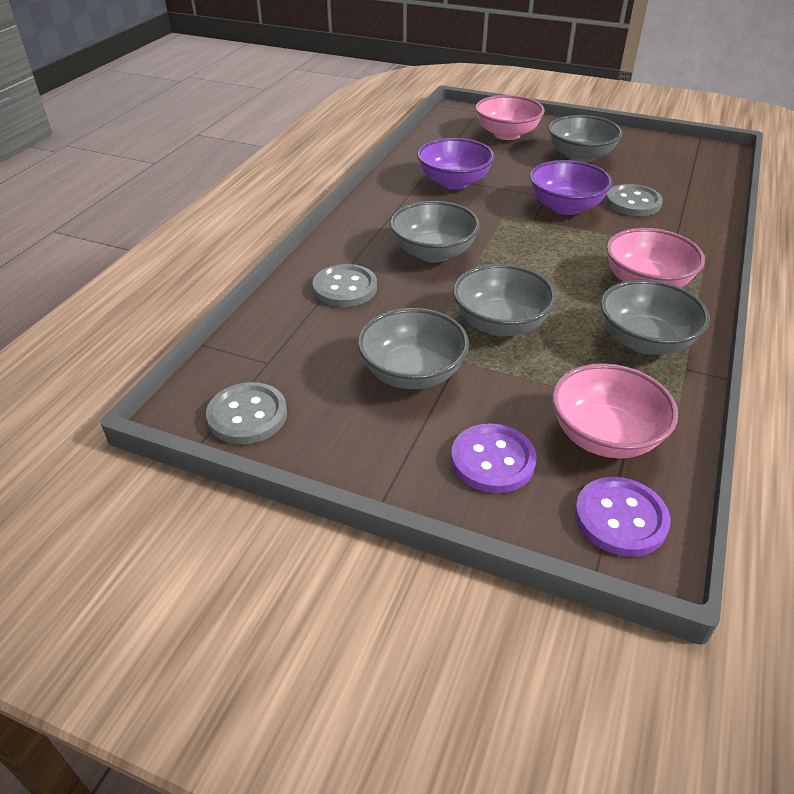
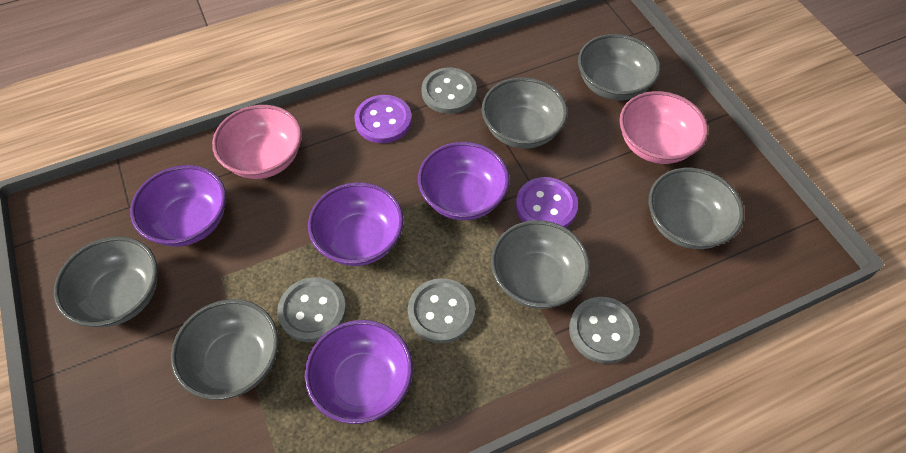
grey bowl: [357,308,469,389] [390,201,480,262] [453,264,556,336] [549,115,623,163] [600,279,710,355] = 5 -> [54,236,158,327] [171,299,279,400] [482,77,568,149] [491,220,590,309] [578,34,661,101] [648,168,744,249] = 6
grey button: [206,382,287,444] [313,264,377,307] [605,184,663,216] = 3 -> [277,277,346,342] [408,278,475,344] [421,68,477,114] [569,297,639,364] = 4
pink bowl: [475,95,545,140] [552,363,678,458] [606,228,705,287] = 3 -> [212,105,302,179] [620,91,708,164] = 2
purple bowl: [417,138,495,190] [529,160,612,215] = 2 -> [130,165,226,247] [305,320,413,424] [308,182,404,266] [418,142,510,220] = 4

